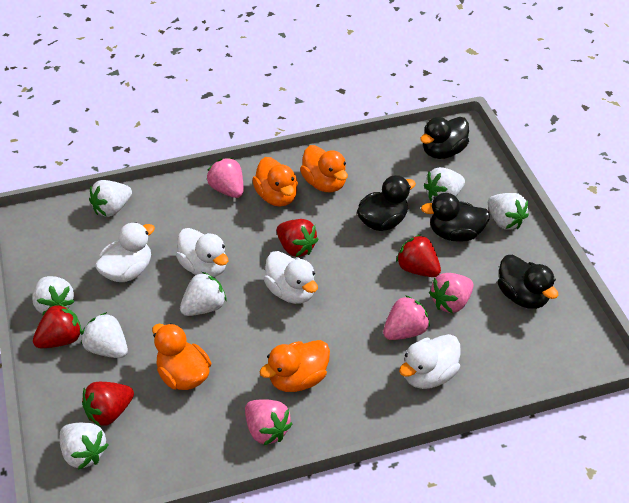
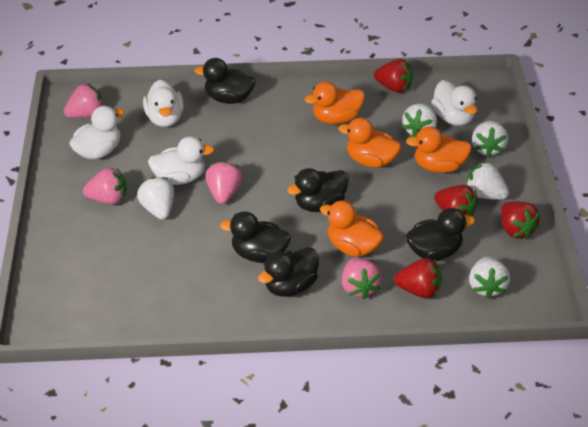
black duck: [357,175,416,231] [420,117,469,159] [421,193,490,242] [498,255,558,309] = 4 -> [194,58,256,104] [220,212,291,263] [258,247,319,297] [287,168,349,212] [406,208,475,261] = 5
white strawberry: [32,276,75,316] [60,423,108,470] [81,312,128,358] [89,180,132,217] [180,272,227,316] [424,167,465,201] [488,193,529,230] = 7 -> [137,177,174,220] [402,103,437,136] [466,161,509,200] [469,256,510,299] [472,121,508,157] = 5

